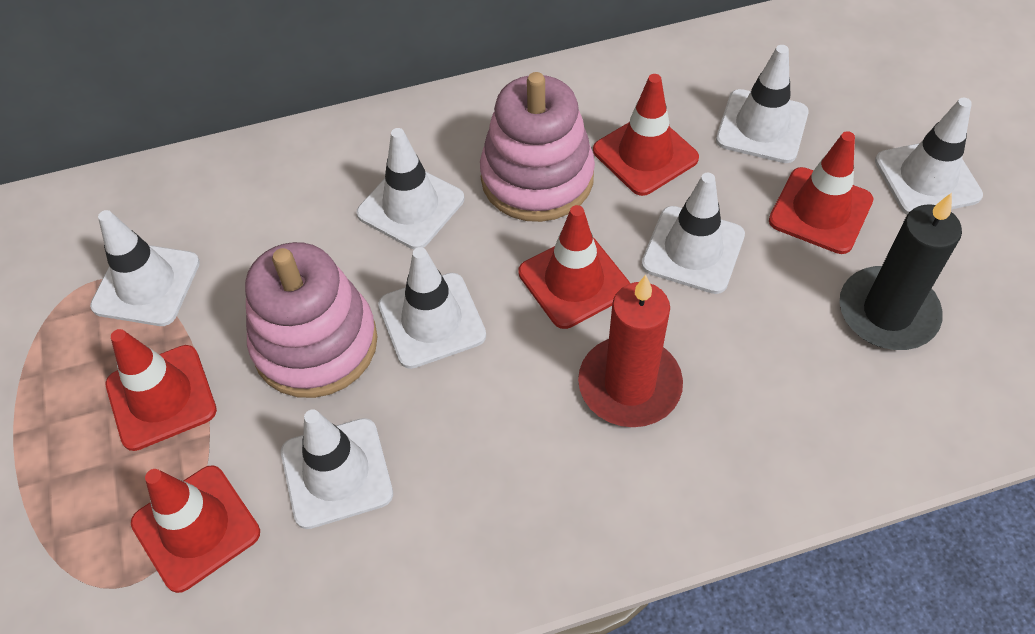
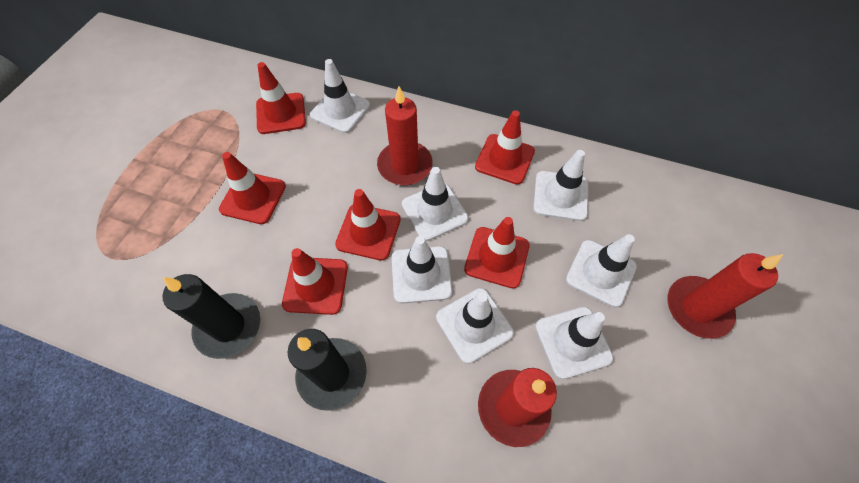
black candle: [839,193,962,350] = 1 -> [163,274,260,359] [288,329,367,411] = 2
pink stacking toy: [245,242,377,398] [480,72,595,222] = 2 -> none = 0
red candle: [578,275,683,427] = 1 -> [377,86,433,185] [478,368,557,447] [667,253,783,339] = 3
red traffic cone: [106,329,217,451] [131,465,260,593] [518,205,630,329] [593,74,699,196] [769,131,874,254] = 5 -> [219,152,286,224] [256,62,306,134] [282,248,348,315] [335,189,400,260] [464,217,530,289] [475,110,535,184] = 6

